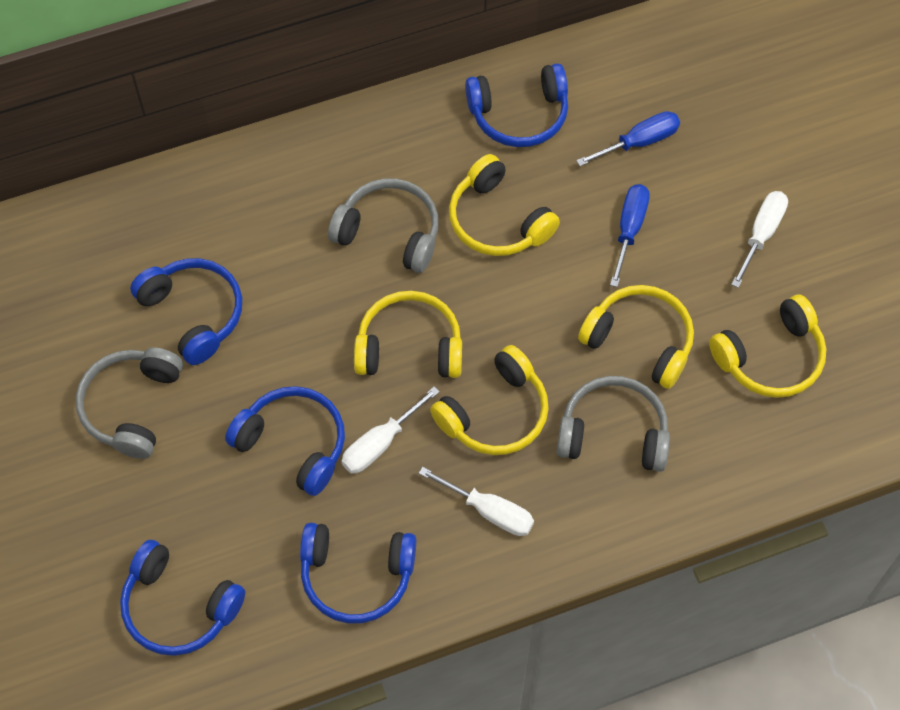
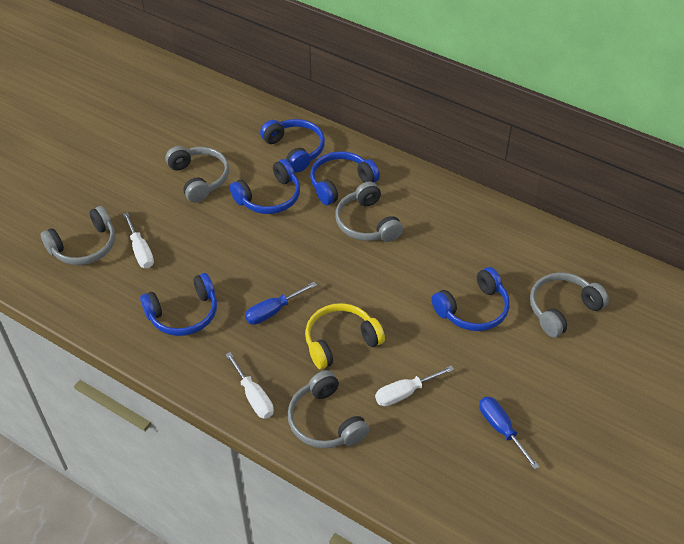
grey headphones: [76,348,183,459] [328,179,439,273] [557,376,670,472] = 3 -> [41,206,115,265] [166,146,229,203] [287,370,369,448] [335,181,403,242] [530,272,609,338] = 5
yellow headphones: [354,291,462,378] [430,345,549,455] [449,154,560,256] [578,285,694,389] [709,294,826,398] = 5 -> [305,303,385,369] = 1

